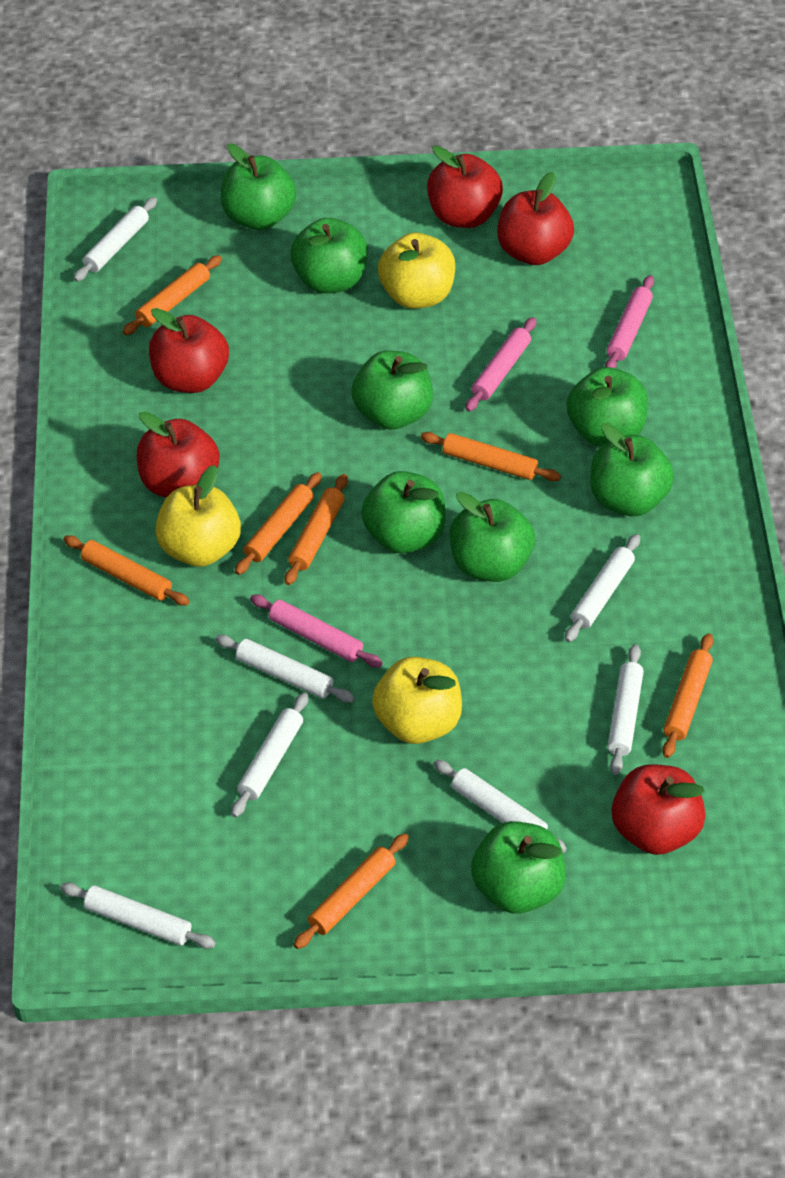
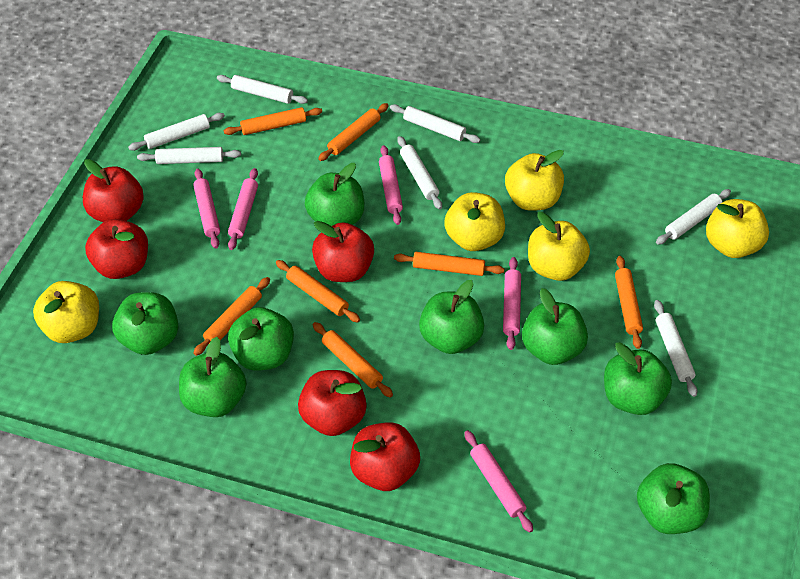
pink rolling pin: [250,595,383,668] [466,317,536,412] [605,275,654,368] = 3 -> [193,169,220,249] [228,168,258,250] [379,145,403,225] [464,430,533,533] [503,257,521,350] = 5
yellow apple: [155,465,241,567] [372,657,462,744] [378,233,455,309] = 3 -> [33,281,99,343] [444,192,505,251] [505,150,564,211] [528,212,590,281] [706,199,769,258] = 5

